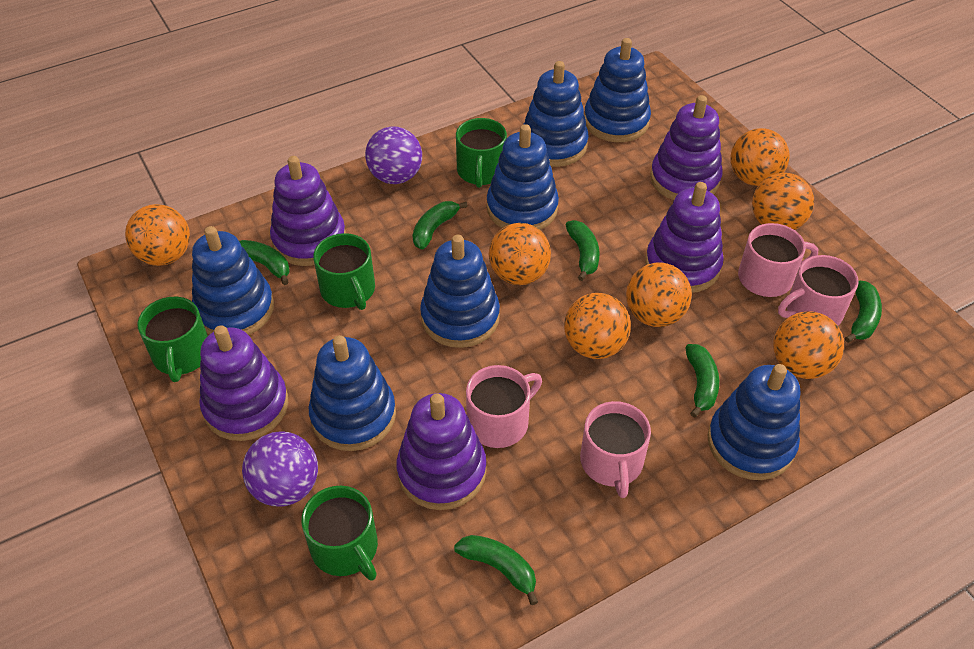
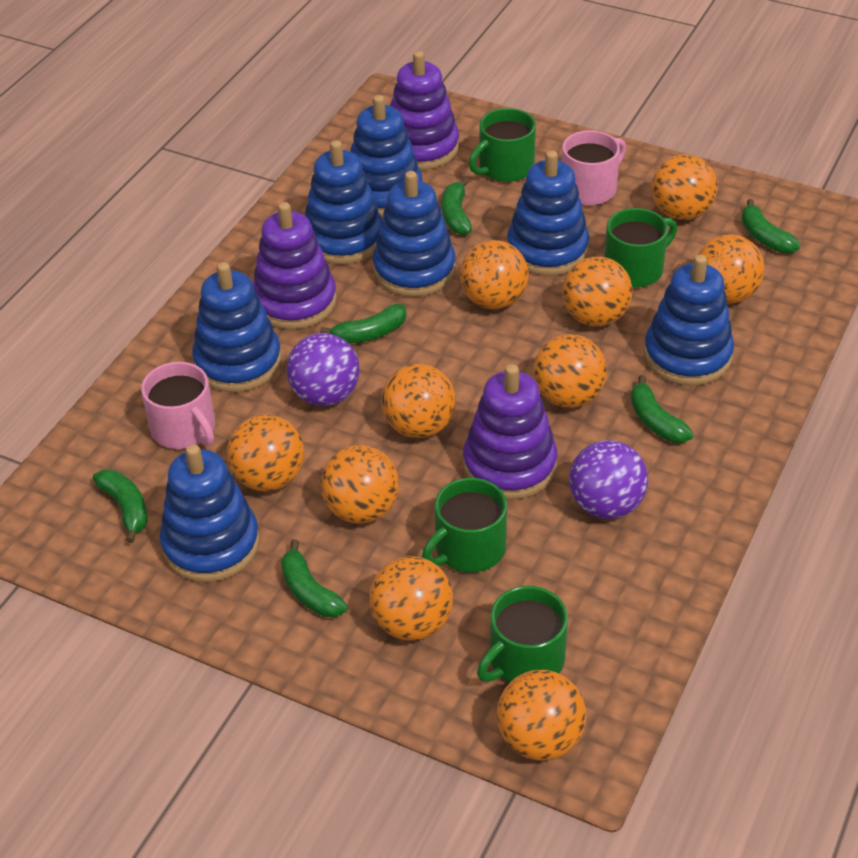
orange ball: [125,204,190,266] [489,223,551,285] [564,293,631,359] [626,262,692,327] [730,128,790,186] [752,173,814,230] [774,311,844,379] = 7 -> [227,415,304,492] [321,445,399,524] [369,556,453,641] [381,364,456,438] [460,240,529,309] [497,670,587,761] [533,334,607,408] [562,257,633,327] [652,154,717,220] [698,234,765,304] = 10
pink mug: [466,365,542,448] [580,401,651,498] [738,223,818,297] [778,255,859,325] = 4 -> [141,362,215,449] [562,130,626,206] = 2
purple stacking toy: [199,325,288,441] [270,156,346,266] [397,393,486,510] [645,182,724,293] [650,95,722,200] = 5 -> [252,202,337,329] [390,51,459,170] [463,364,557,500] = 3

